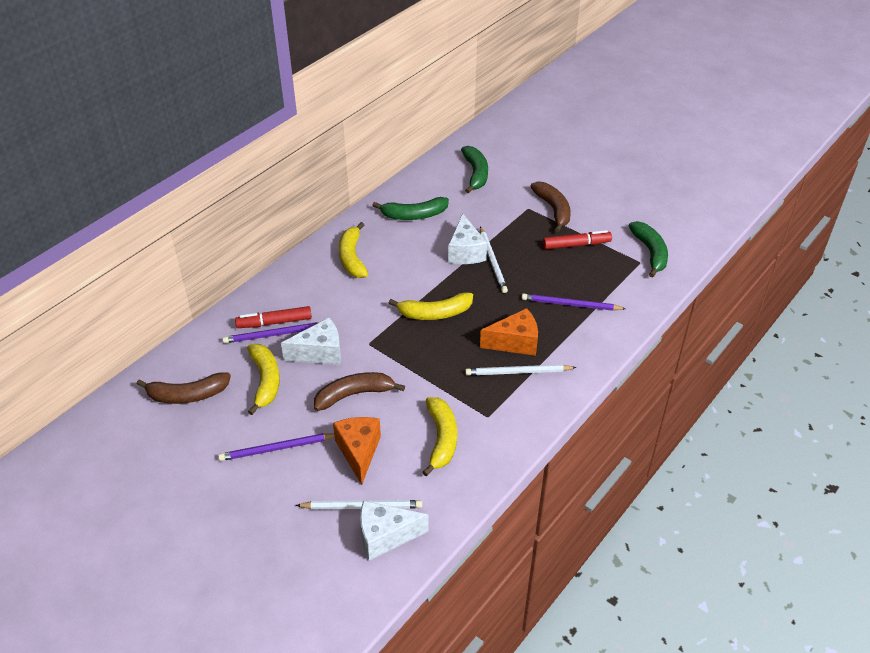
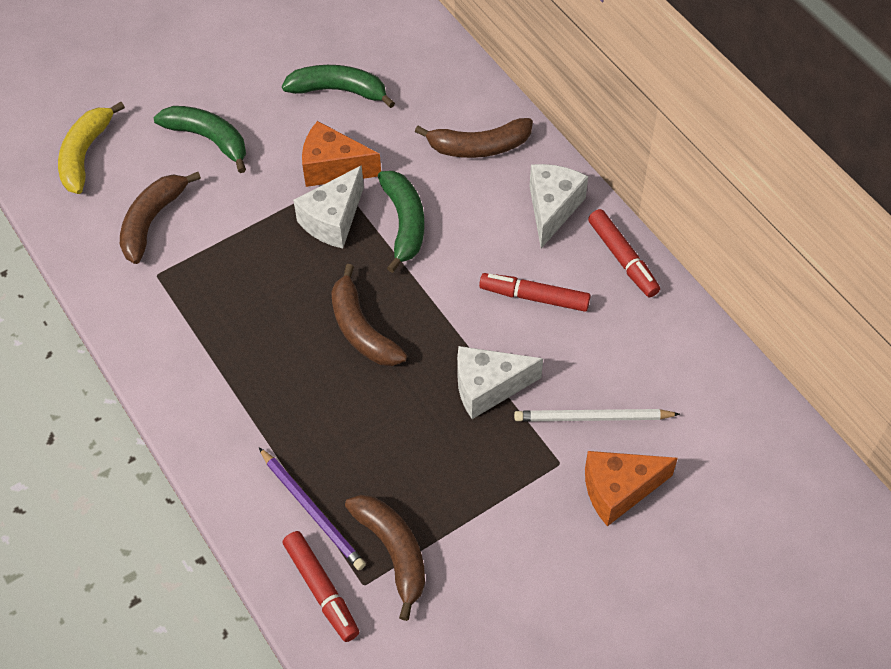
brown banana: [137,372,231,404] [314,372,405,411] [530,182,571,232] = 3 -> [120,172,201,264] [331,264,407,366] [345,495,425,621] [415,118,533,158] = 4
purple pencil: [218,433,335,461] [223,322,317,343] [522,294,626,311] = 3 -> [259,448,366,570] = 1
red marker: [235,306,312,328] [543,230,612,249] = 2 -> [283,531,359,642] [479,273,591,312] [588,209,660,297] = 3
white pencil: [296,500,422,509] [465,364,577,375] [480,227,508,293] = 3 -> [514,409,680,422] = 1
yellow banana: [247,344,280,415] [339,222,368,278] [389,292,473,320] [423,397,457,476] = 4 -> [58,102,125,194] = 1

